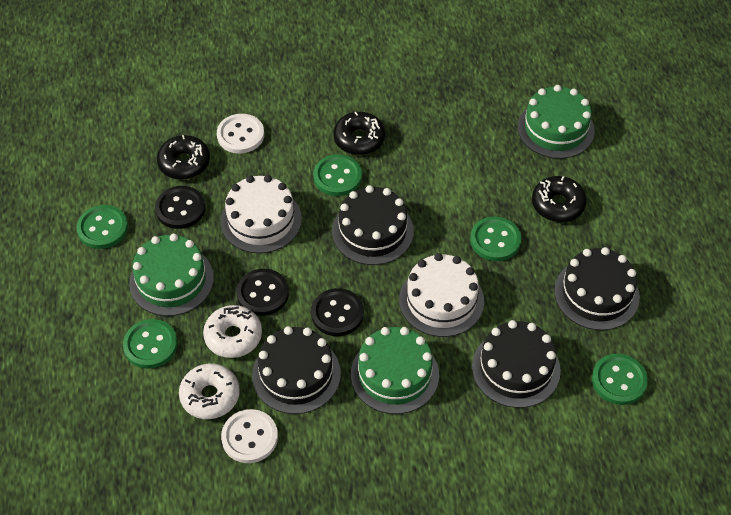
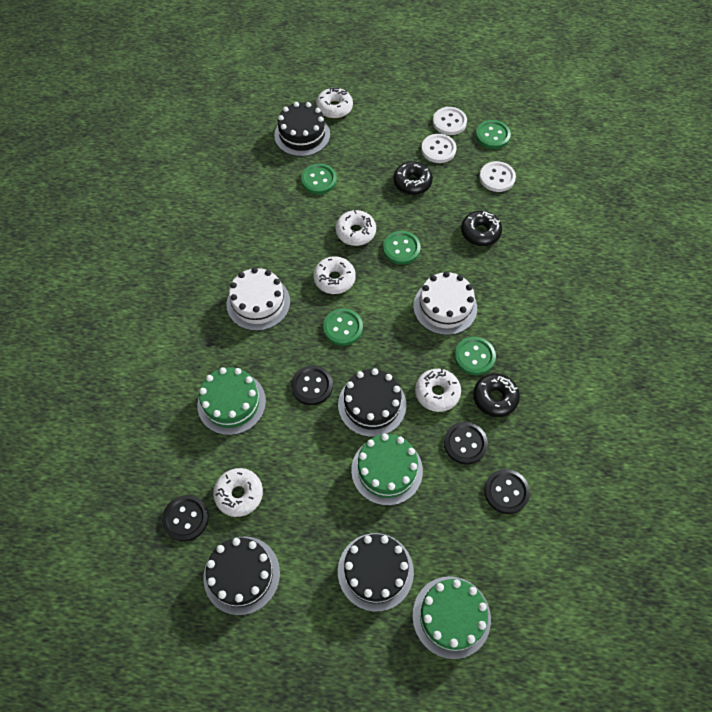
black button: [155,186,205,229] [236,269,289,316] [311,288,364,336] = 3 -> [162,495,209,542] [291,365,333,405] [444,422,488,465] [484,469,530,514] = 4
white button: [217,114,264,154] [221,409,278,463] = 2 -> [421,134,456,163] [433,107,467,135] [479,161,516,192] = 3
white donut: [179,364,240,419] [203,305,262,358] = 2 -> [213,468,263,517] [313,256,356,294] [316,88,353,118] [336,210,376,246] [415,369,461,412] = 5

